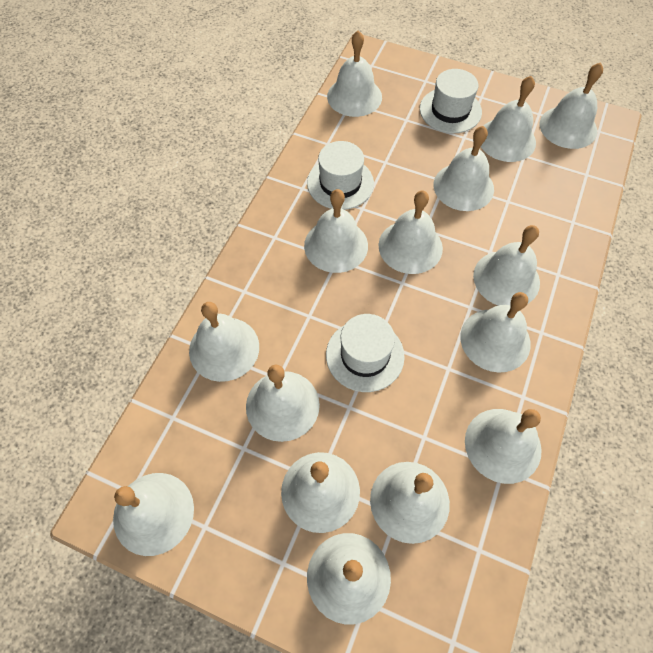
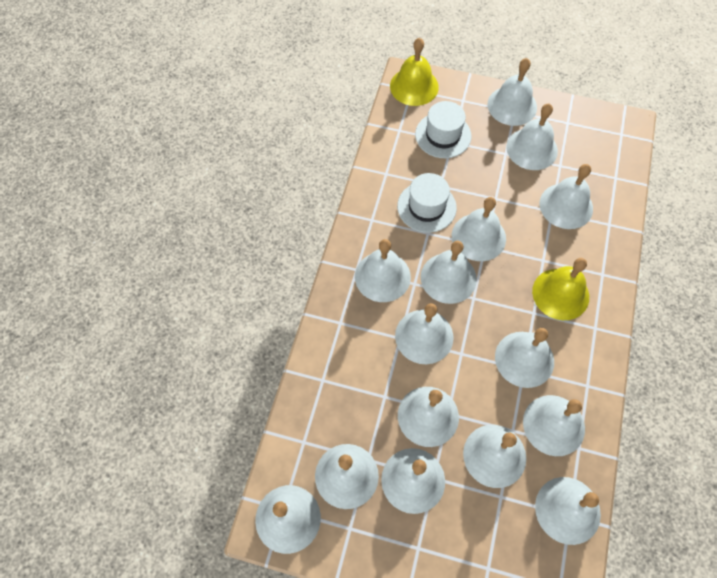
white hat: [307,141,374,210] [326,314,405,392] [420,69,482,134] = 3 -> [397,173,457,233] [415,101,471,158] = 2
yellow bell: none = 0 -> [390,38,439,106] [532,258,589,320] = 2

